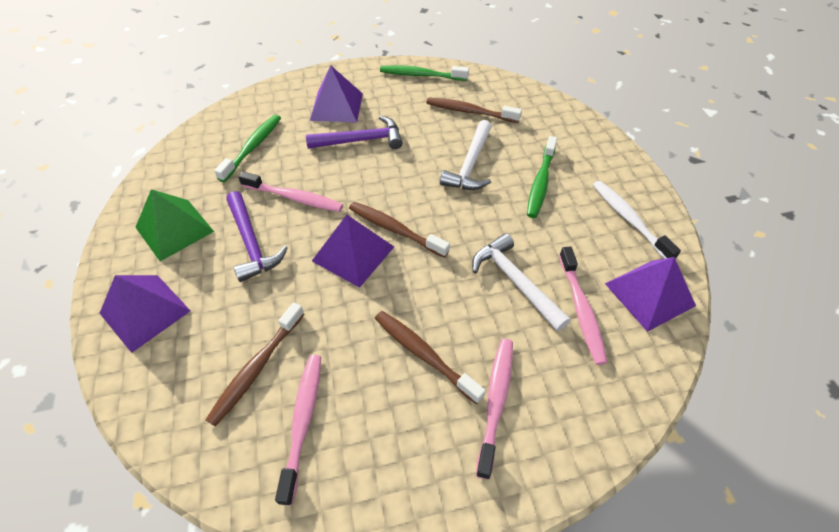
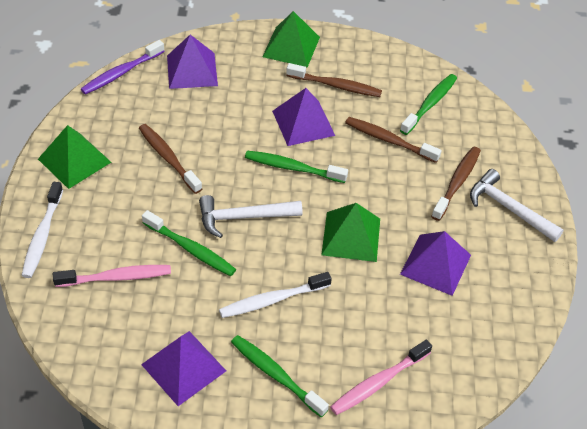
green pyramid: [135,189,214,261] = 1 -> [38,125,111,189] [262,11,320,68] [321,203,380,262] = 3
green toothbrush: [214,115,281,182] [380,65,469,81] [527,136,557,218] = 3 -> [142,210,236,276] [231,335,329,417] [245,151,348,183] [400,74,457,135] = 4
pink toothbrush: [238,172,343,212] [275,355,321,505] [476,339,513,480] [559,247,608,365] = 4 -> [53,265,171,287] [330,340,432,415] = 2
purple hammer: [226,191,288,282] [306,116,403,149] = 2 -> none = 0
purple toothbrush: none = 0 -> [81,40,165,95] = 1
white toothbrush: [593,181,681,259] = 1 -> [21,182,63,278] [219,272,332,318] = 2

